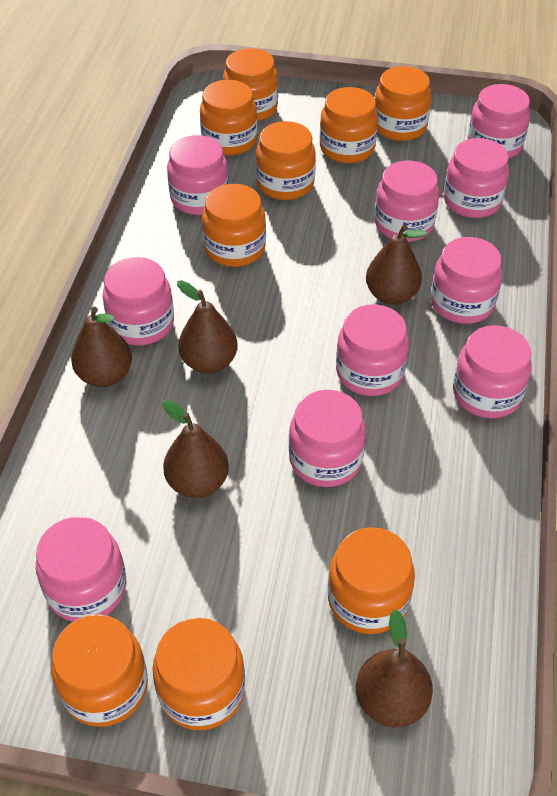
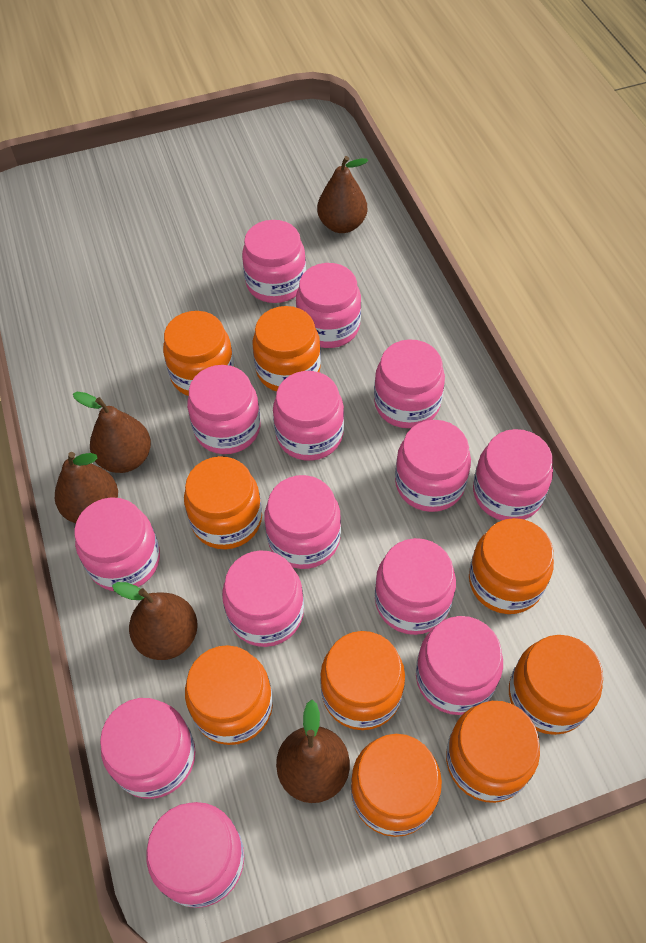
pink jar: [36,517,127,622] [103,257,174,345] [167,135,229,215] [289,390,366,487] [336,304,409,396] [375,161,439,242] [431,237,503,324] [444,138,509,218] [453,325,532,419] [468,84,530,158] = 10 -> [74,497,160,591] [100,698,196,799] [146,802,244,908] [187,365,261,454] [222,550,304,647] [242,220,306,303] [264,475,341,569] [273,371,344,461] [296,263,361,348] [374,339,445,428] [375,538,456,635] [395,420,471,512] [416,616,503,715] [473,429,553,521] = 14

